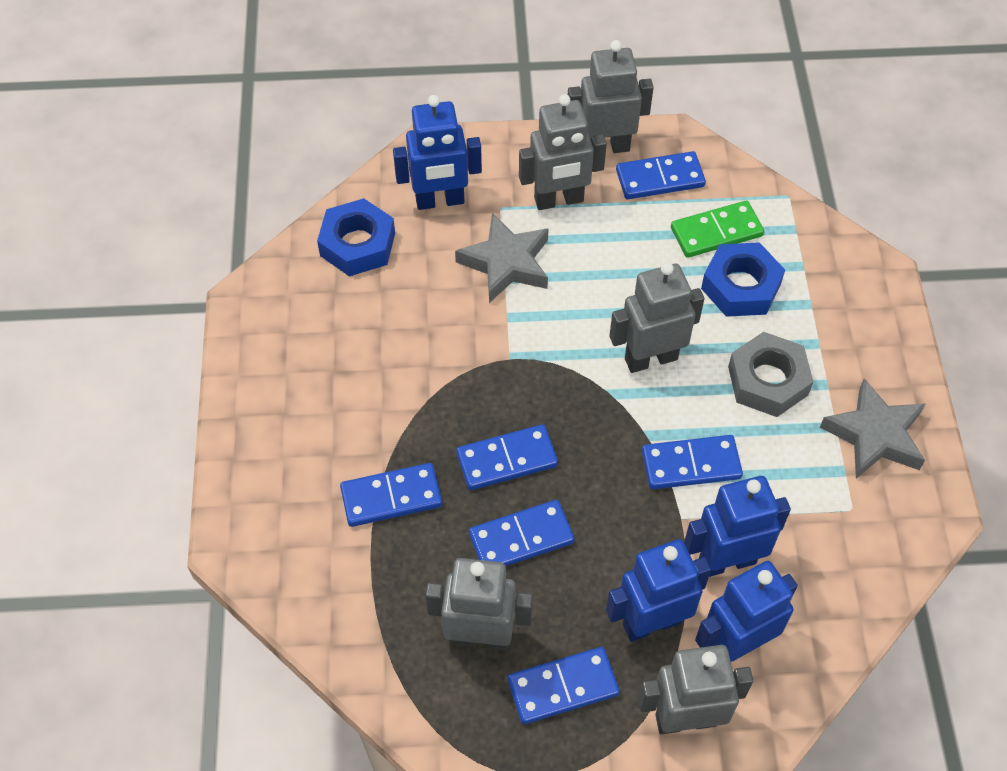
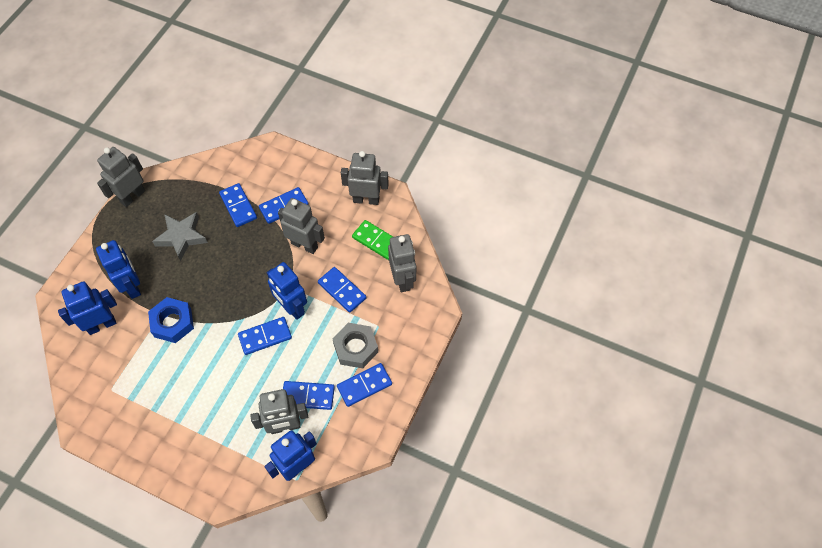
blue nut: [317,198,395,276] [701,242,785,317] = 2 -> [148,297,194,343] = 1
grey star: [455,213,549,303] [820,378,925,479] = 2 -> [152,212,208,261] = 1

